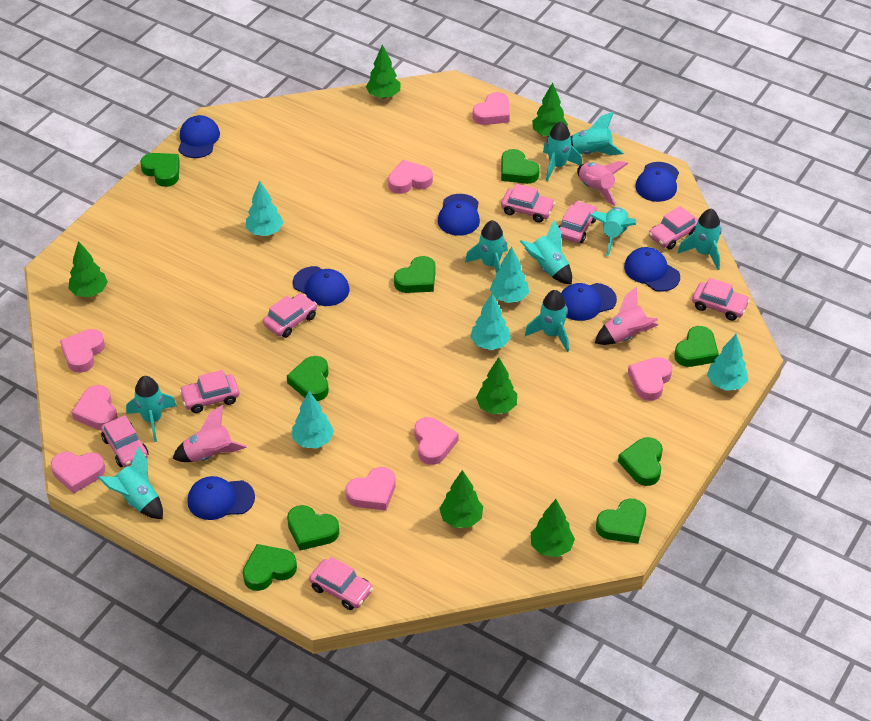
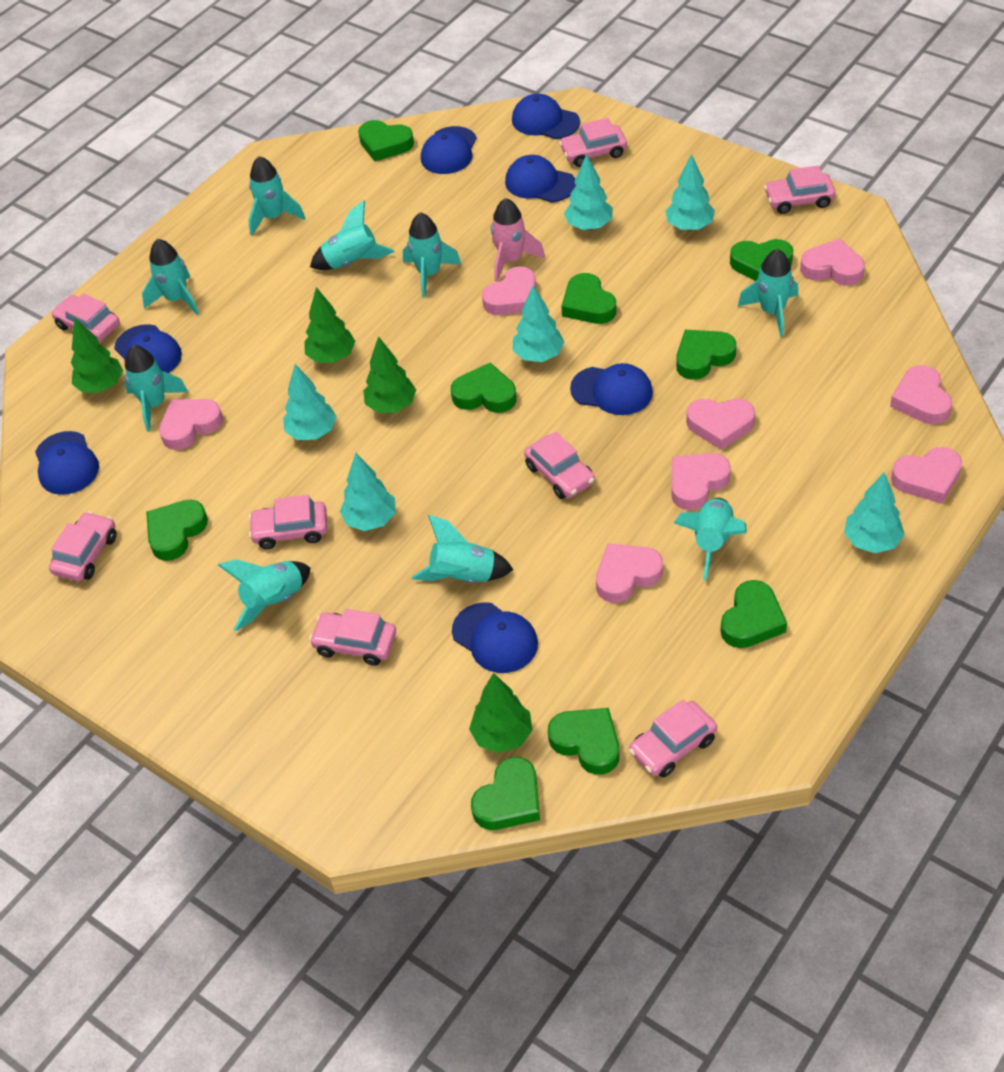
green tree: [68,241,108,297] [366,45,401,99] [439,470,483,528] [476,357,517,414] [531,499,575,557] [532,83,568,137] = 6 -> [71,318,123,393] [304,287,356,363] [363,336,416,413] [469,673,532,753] = 4
pink rocket: [173,405,247,462] [577,161,628,206] [595,287,659,345] = 3 -> [491,198,545,282] = 1
turquoise tree: [246,181,283,236] [292,391,334,448] [470,294,511,350] [490,247,529,303] [707,334,748,391] = 5 -> [283,364,337,440] [340,453,396,531] [513,285,565,362] [564,154,613,230] [665,154,715,231] [844,473,905,553] = 6

